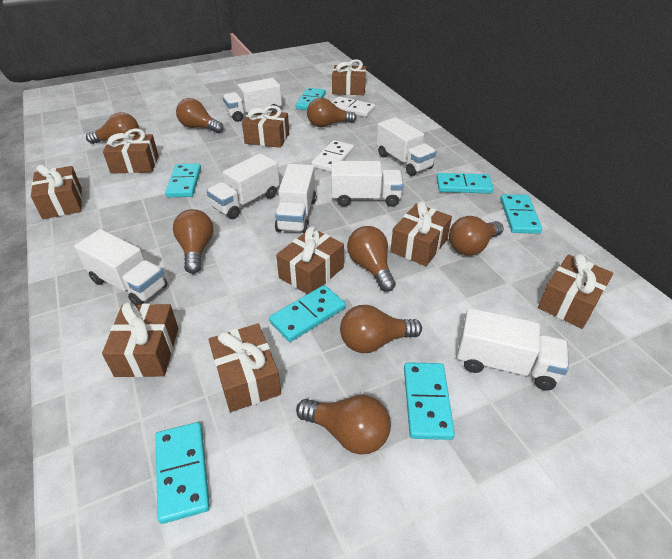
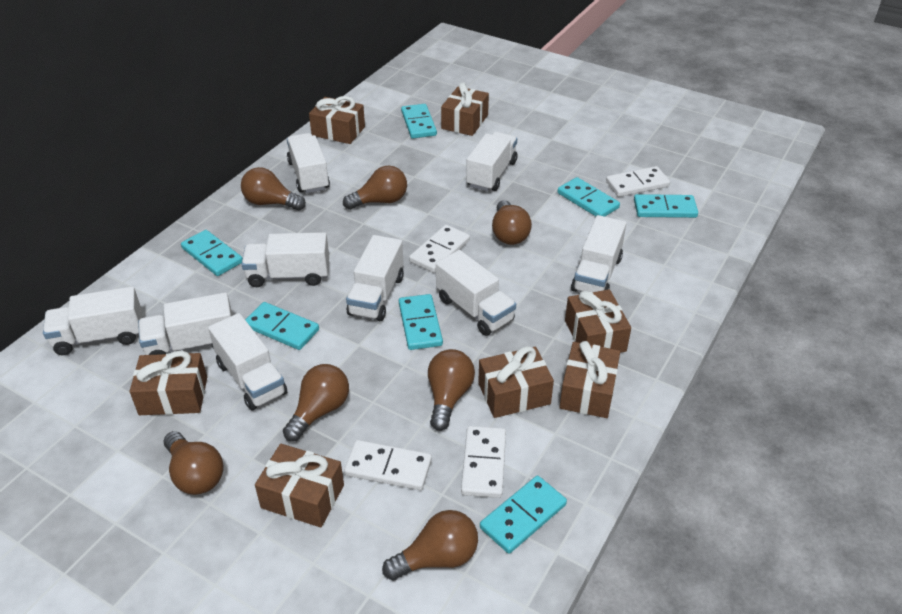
brown gift: [31,165,82,219] [102,302,178,377] [103,128,159,174] [209,323,281,412] [242,105,289,148] [276,226,344,294] [332,59,367,95] [391,201,452,266] [538,254,613,329] = 9 -> [130,351,207,415] [255,444,344,527] [309,96,365,144] [441,82,489,136] [478,346,554,418] [559,341,620,418] [565,289,631,353] = 7
brown light bulb: [86,112,139,144] [173,209,214,274] [176,98,224,133] [296,395,391,454] [307,97,357,127] [340,305,422,353] [347,226,396,292] [449,216,504,256] = 8 -> [164,431,223,495] [241,167,306,211] [283,364,349,442] [343,166,407,210] [382,510,478,581] [428,349,475,431] [492,200,532,245] = 7
white domino: [311,140,354,172] [332,96,375,117] = 2 -> [344,440,432,490] [409,225,470,273] [461,426,506,498] [606,166,670,197] = 4
white truck: [74,229,167,305] [207,153,279,219] [223,78,282,122] [275,164,316,234] [331,161,404,207] [377,117,436,176] [457,308,569,390] = 7 -> [43,286,142,355] [138,292,233,355] [208,313,287,410] [241,232,329,287] [287,133,330,193] [346,235,404,321] [436,250,516,336] [466,132,517,191] [571,215,626,292] = 9

